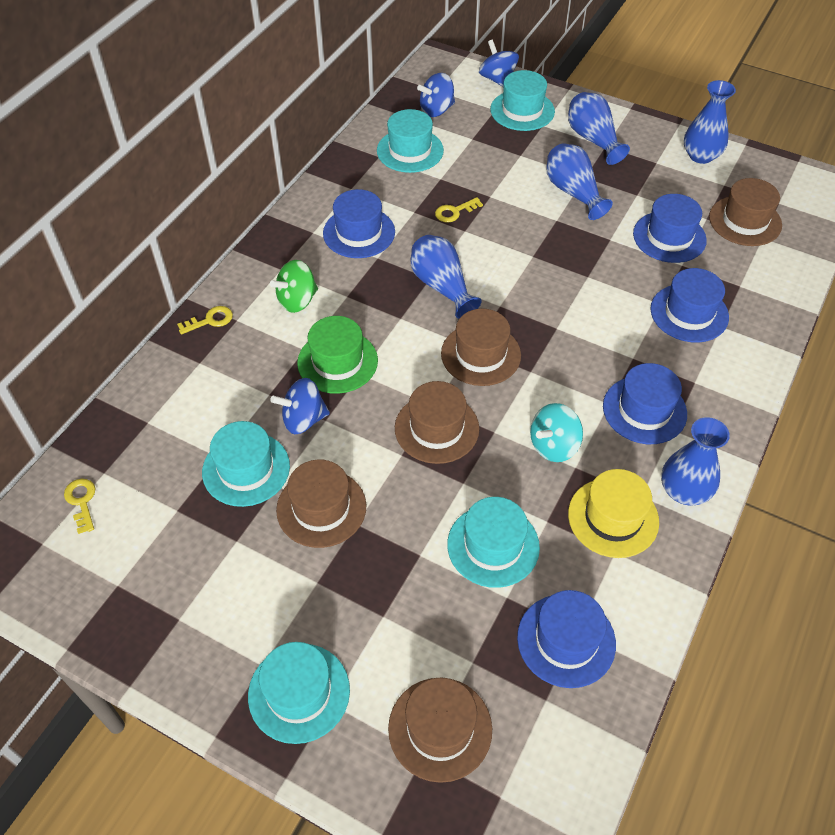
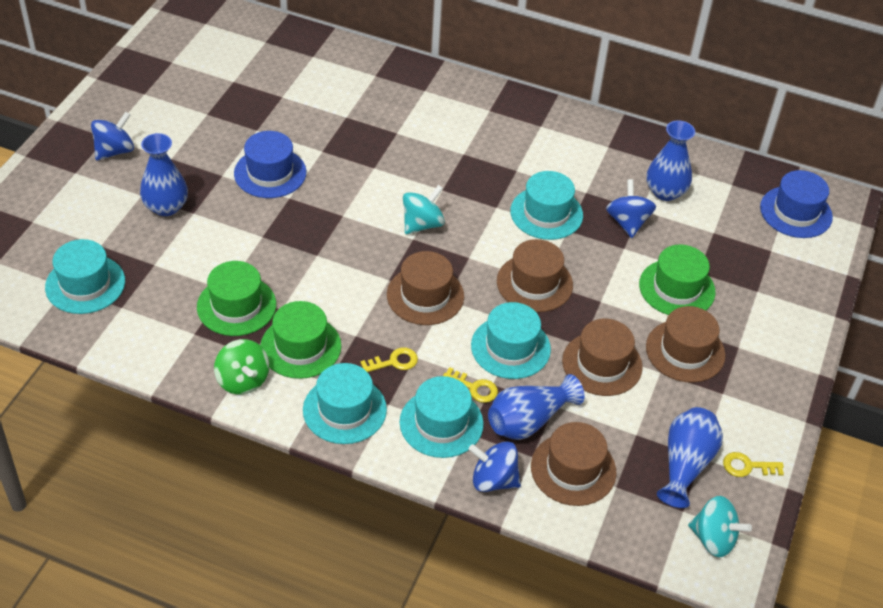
blue hat: [323,189,395,258] [517,590,616,688] [603,363,687,444] [633,194,707,263] [651,268,729,343] = 5 -> [234,131,306,198] [760,170,833,238] = 2
blue vase: [411,235,482,319] [547,143,613,220] [568,92,630,165] [661,417,730,506] [684,80,736,164] = 5 -> [140,133,188,216] [488,374,585,440] [646,120,695,201] [657,407,723,508] = 4
green hat: [297,316,378,394] = 1 -> [197,261,276,336] [260,301,341,379] [639,245,715,315] = 3
turquoise spinning top: [530,403,583,462] = 1 -> [403,185,445,234] [688,496,752,557] = 2
yellow hat: [568,469,659,558] = 1 -> none = 0

